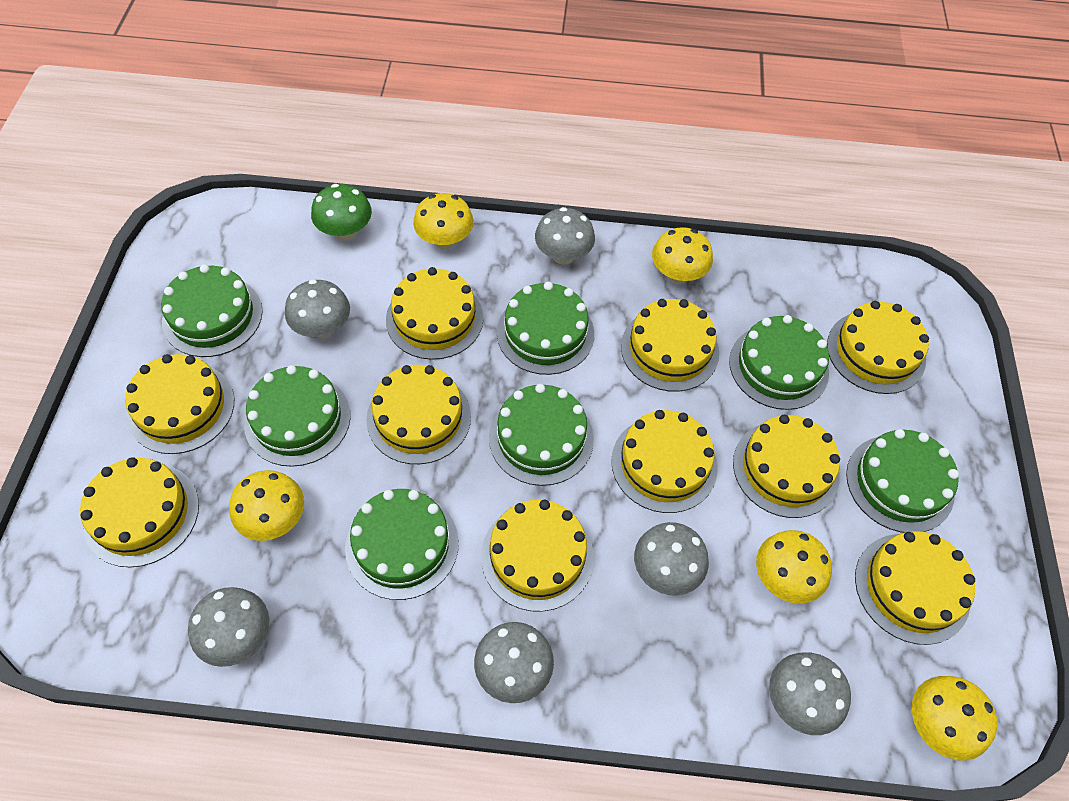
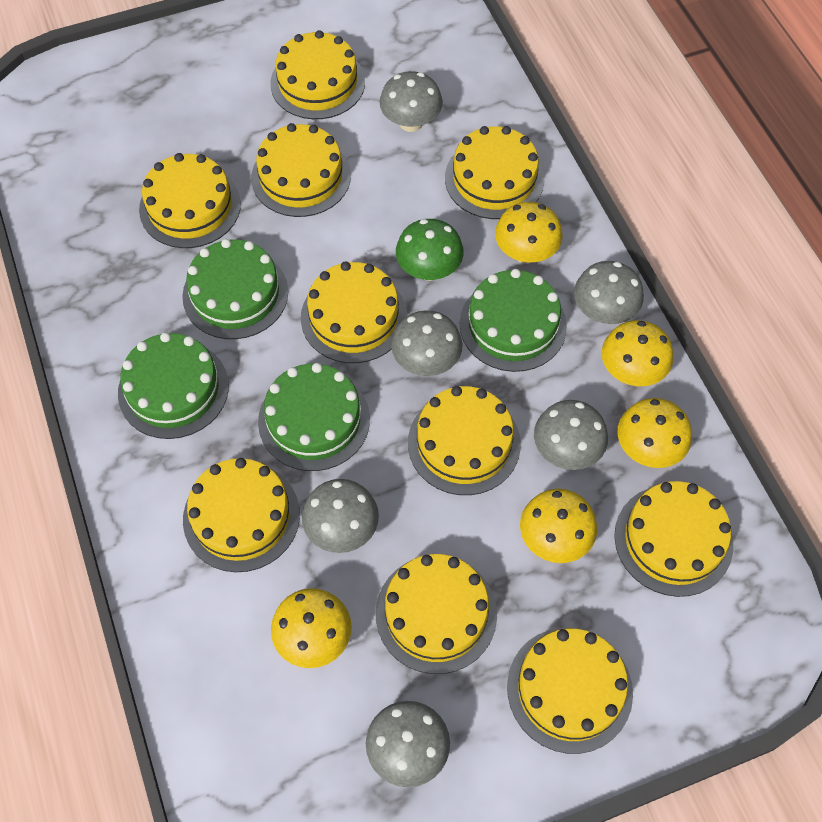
green cake: [161,264,263,357] [244,365,350,467] [345,489,459,600] [489,384,594,486] [497,282,594,375] [729,315,829,410] [846,429,959,533] = 7 -> [118,332,229,439] [182,239,288,339] [258,363,370,471] [460,269,567,372] = 4

